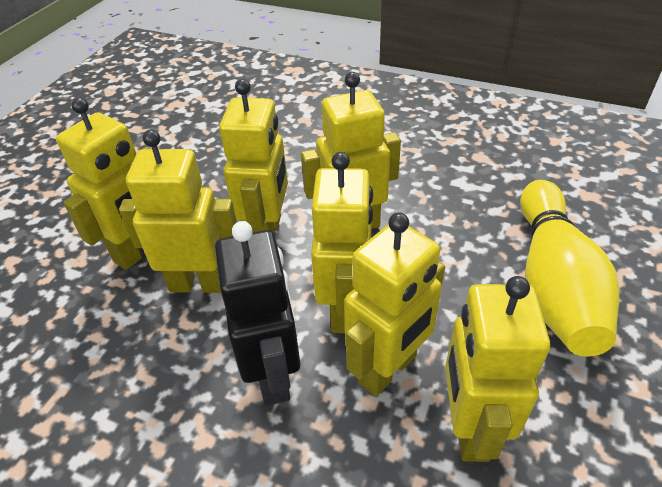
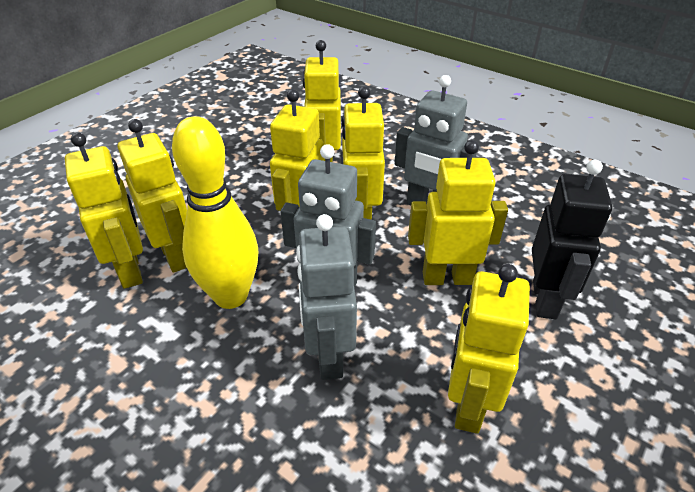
grey robot: none = 0 -> [280,144,376,288] [296,214,357,380] [395,75,476,205] = 3

